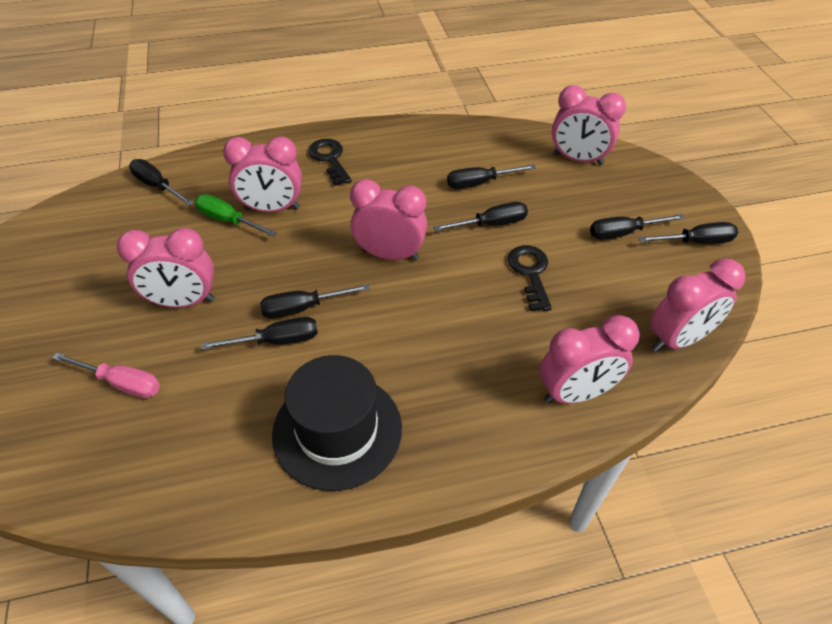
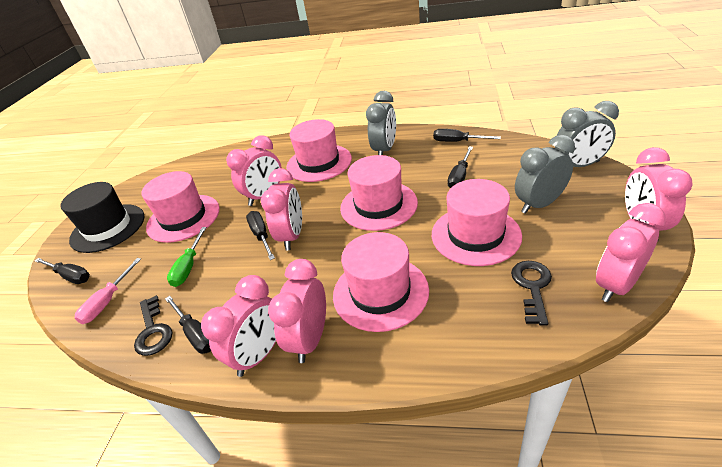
black screwdriver: [129,159,193,206] [201,317,318,350] [260,284,370,318] [433,202,528,232] [447,164,536,189] [590,214,685,240] [639,222,738,244] = 7 -> [35,258,90,284] [165,296,211,354] [246,211,275,260] [433,129,501,142] [448,146,473,188] = 5
grey clock: none = 0 -> [366,91,396,155] [515,134,575,214] [555,101,619,167] = 3
pink hat: none = 0 -> [142,171,220,243] [286,119,352,182] [333,232,429,332] [340,155,418,231] [432,179,522,266] = 5

